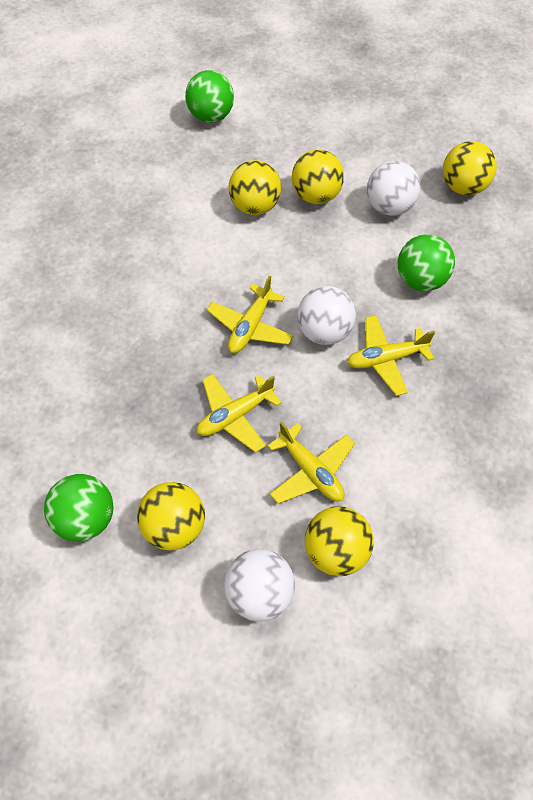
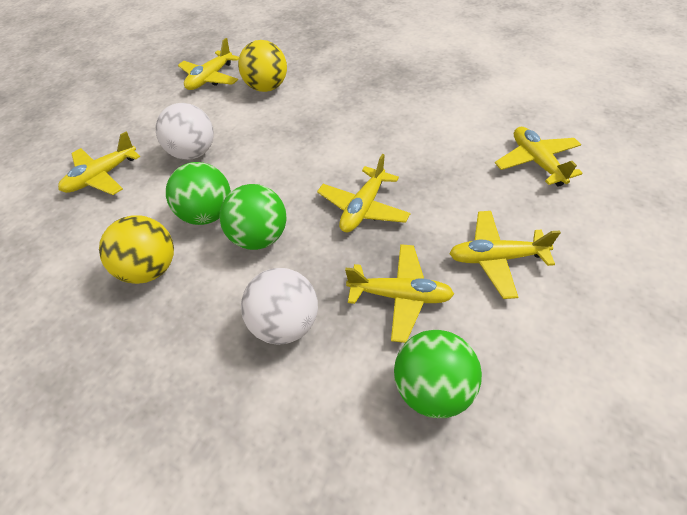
white ball: [224,549,295,622] [297,286,356,345] [367,161,420,216] = 3 -> [156,103,214,160] [241,268,318,345] = 2
yellow ball: [137,482,205,551] [229,160,281,215] [292,150,344,204] [305,506,374,576] [443,141,497,195] = 5 -> [99,215,174,284] [238,40,287,92] = 2
yellow plane: [197,374,282,453] [207,276,294,353] [267,421,355,504] [347,315,435,396] = 4 -> [58,132,140,195] [178,38,239,90] [317,154,411,232] [345,244,454,343] [449,211,561,299] [495,127,582,187] = 6

